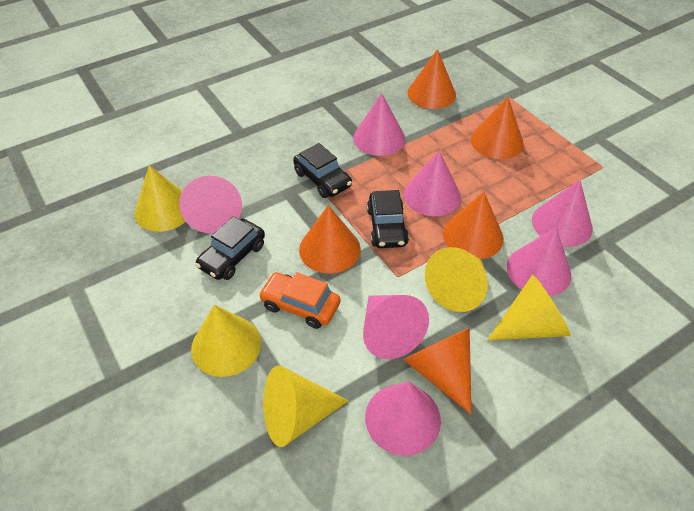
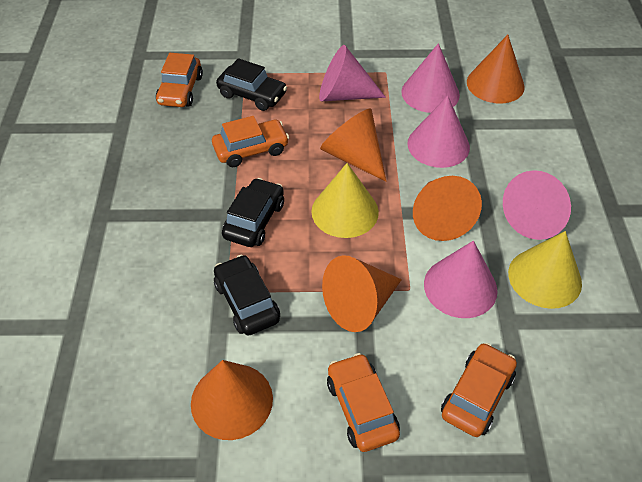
orange car: [259,272,340,329] = 1 -> [156,53,203,107] [212,116,289,167] [327,353,400,452] [441,343,517,437] = 4
pink cone: [179,176,242,234] [353,93,405,156] [363,295,429,359] [365,382,441,455] [404,151,461,216] [507,227,571,296] [532,180,593,247] = 7 -> [319,45,386,101] [401,43,460,113] [407,95,470,168] [424,241,498,318] [503,170,571,240] = 5
yellow cone: [134,165,186,232] [191,305,261,377] [263,365,349,447] [425,247,488,312] [487,275,571,340] = 5 -> [311,163,379,238] [508,231,582,309] = 2

